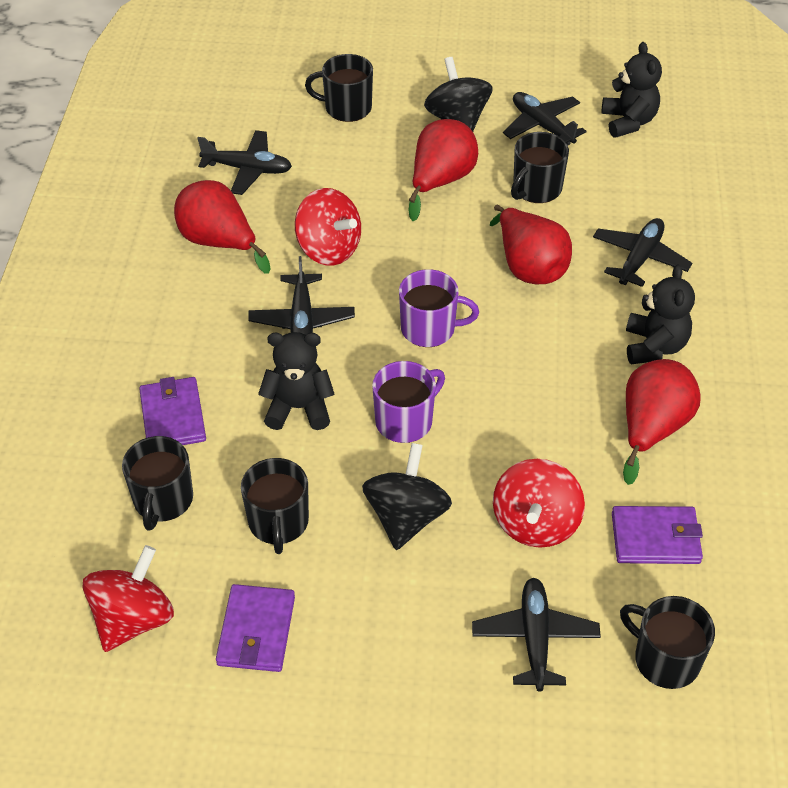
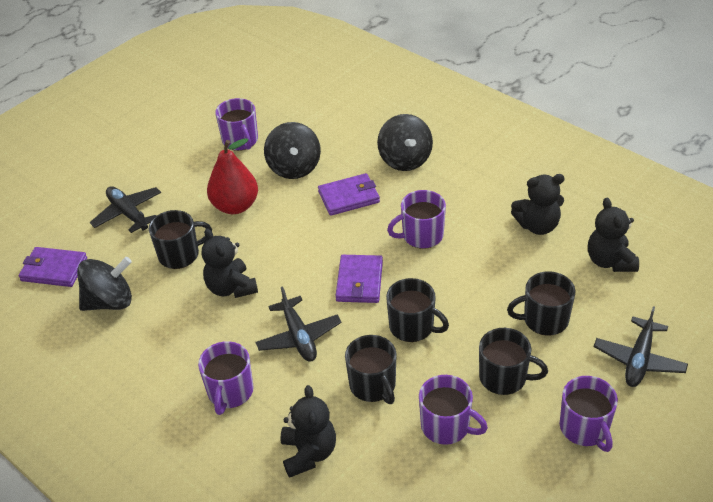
black plane: [197,130,292,195] [248,256,355,335] [472,578,601,692] [503,92,586,145] [593,218,692,287] = 5 -> [90,186,161,233] [255,286,342,362] [594,306,688,387] = 3
black spinning top: [362,443,452,550] [424,57,493,132] = 2 -> [77,257,132,311] [264,122,321,179] [377,114,433,171] = 3
black teddy bear: [258,332,335,430] [602,42,662,138] [626,264,695,364] = 3 -> [202,228,258,298] [280,385,336,478] [511,174,564,235] [588,198,639,272] = 4
purple mug: [372,361,445,443] [399,269,479,347] = 2 -> [198,341,254,415] [215,98,258,151] [387,190,446,249] [419,375,488,445] [560,376,618,452] = 5
red pear: [174,180,271,273] [408,119,478,221] [490,205,572,284] [623,359,700,485] = 4 -> [207,138,258,214] = 1
red spinning top: [83,545,174,652] [295,188,361,266] [493,459,585,548] = 3 -> none = 0

